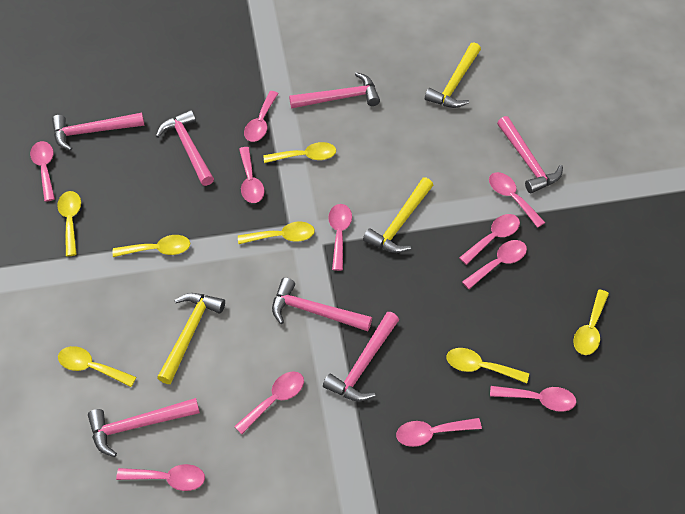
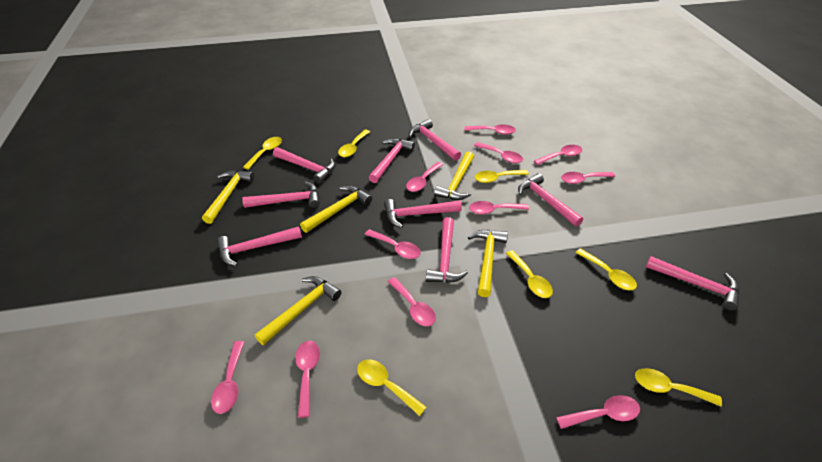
pink hammer: [52,113,144,151] [88,398,200,457] [156,110,214,186] [272,278,372,331] [289,72,380,108] [323,312,399,402] [497,116,563,193] = 7 -> [217,226,302,266] [242,181,320,208] [273,147,335,184] [369,138,415,183] [384,199,462,228] [409,119,461,161] [426,217,468,283] [518,173,583,227] [646,256,739,311] = 9
yellow hammer: [157,293,225,384] [363,178,433,253] [425,42,481,108] = 3 -> [202,170,254,224] [255,276,341,345] [300,185,372,233] [434,151,474,200] [468,230,508,297] = 5

